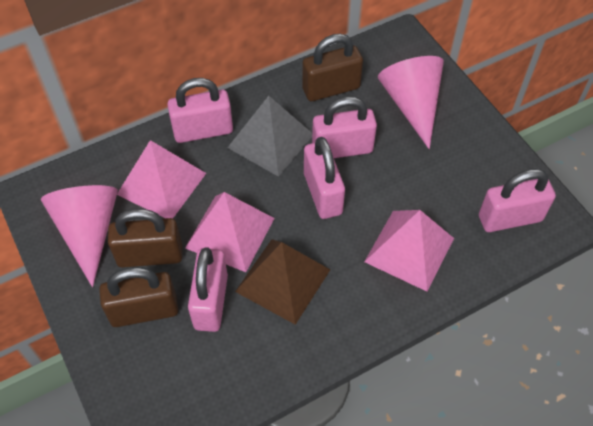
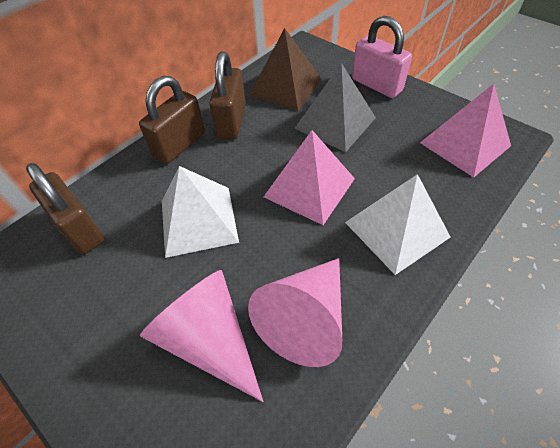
pink padlock: [167,78,233,143] [188,247,228,332] [304,137,345,219] [312,97,377,158] [479,169,556,232] = 5 -> [352,16,412,98] = 1
pink pyramid: [117,140,206,218] [185,192,275,272] [364,210,454,291] = 3 -> [264,130,355,225] [420,84,511,178] = 2
white pyramid: none = 0 -> [162,166,239,258] [345,174,451,275] = 2

